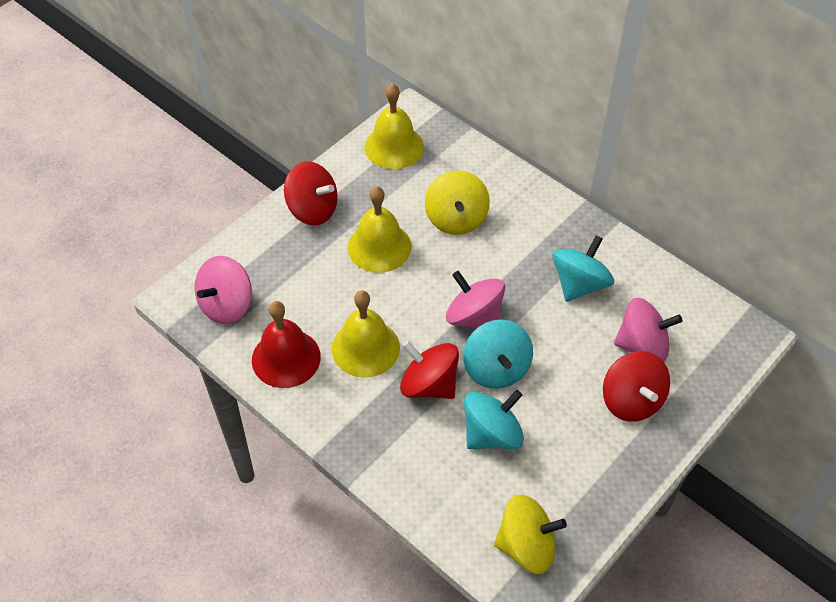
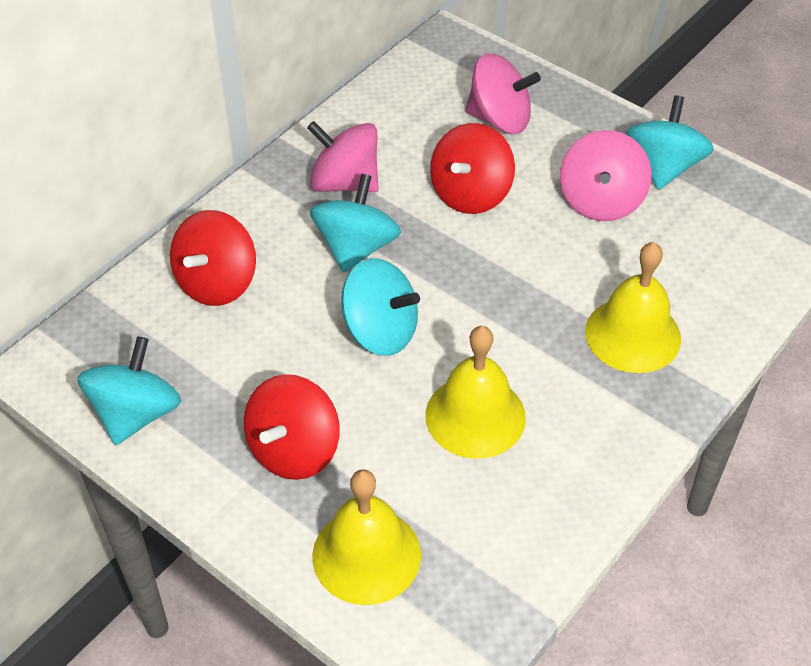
red bell: [252,301,321,388] = 1 -> none = 0
turquoise spinning top: [463,320,533,389] [464,390,524,449] [552,235,614,302] = 3 -> [77,336,181,445] [310,174,401,273] [341,258,420,356] [626,95,714,190] = 4
yellow spinning top: [425,170,490,235] [494,495,567,574] = 2 -> none = 0

